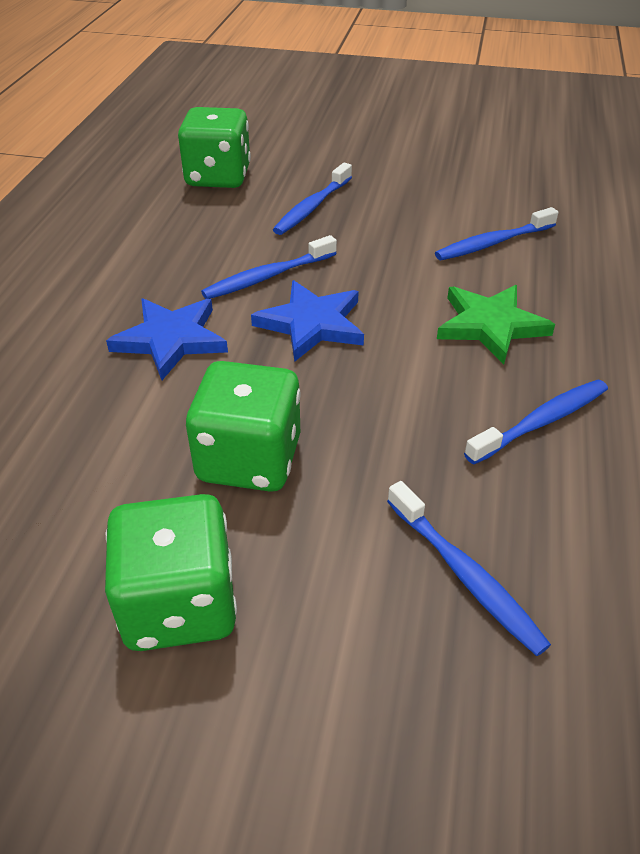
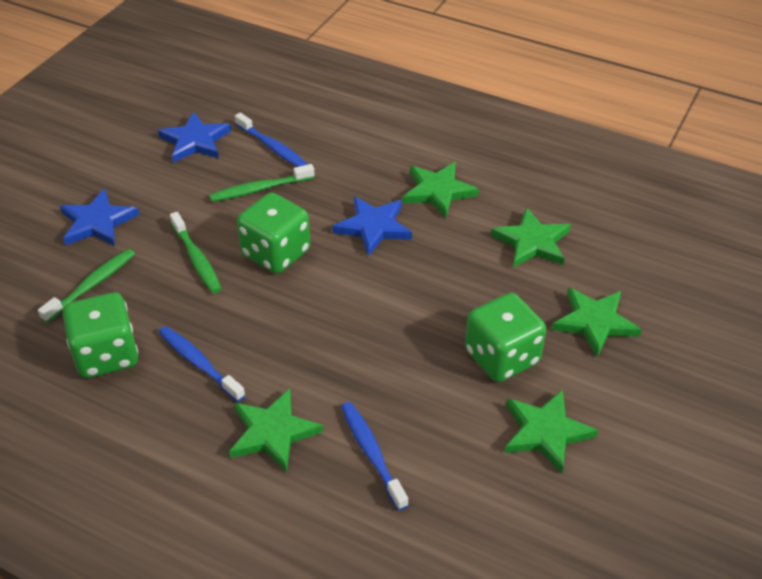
blue star: [106,298,228,380] [251,280,364,362] = 2 -> [60,189,139,246] [158,112,231,163] [333,196,412,256] = 3
blue toothbrush: [201,235,337,299] [273,163,352,235] [387,481,551,656] [435,207,558,260] [464,380,608,464] = 5 -> [158,326,245,402] [235,113,308,167] [341,402,409,511] = 3
green star: [437,285,555,365] = 1 -> [229,388,323,473] [403,162,479,218] [491,207,571,268] [505,389,598,473] [552,287,642,357] = 5
green toothbrush: none = 0 -> [38,249,135,323] [170,212,221,293] [210,164,315,202] = 3

